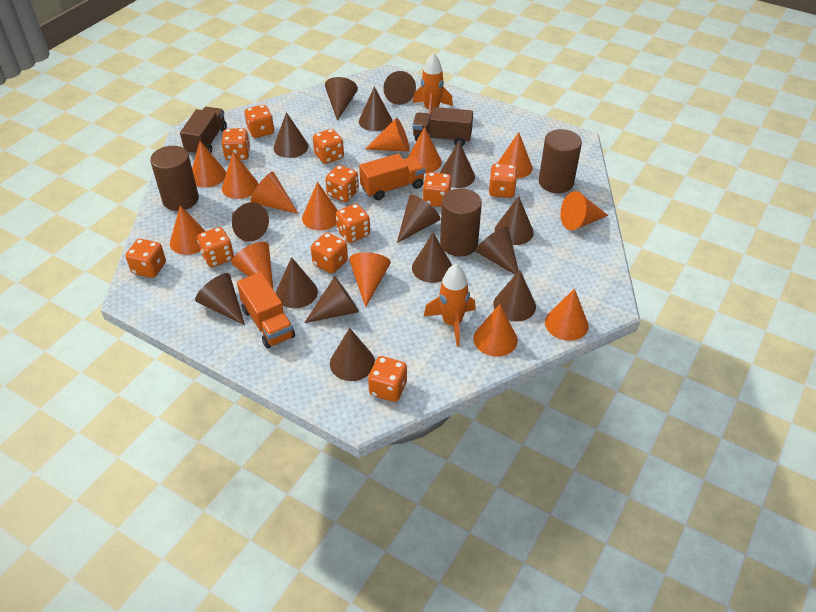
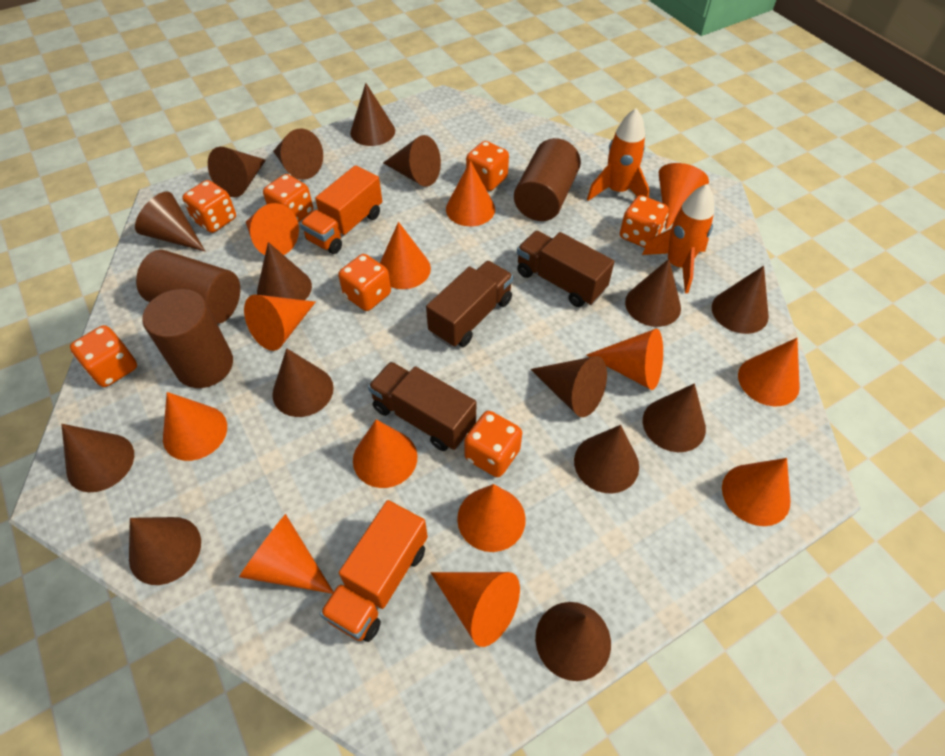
brown truck: [180,107,227,155] [413,107,473,146] = 2 -> [368,362,476,451] [426,261,513,347] [517,231,614,307] = 3
orange dice: [126,239,166,278] [197,227,234,267] [222,128,250,160] [245,105,274,138] [311,232,348,274] [313,129,344,164] [325,165,359,202] [336,204,370,243] [368,356,407,402] [423,172,451,207] [489,164,517,198] = 11 -> [70,325,137,387] [182,180,236,233] [263,174,313,222] [338,254,391,311] [464,411,522,477] [466,141,509,191] [620,195,669,248] = 7

